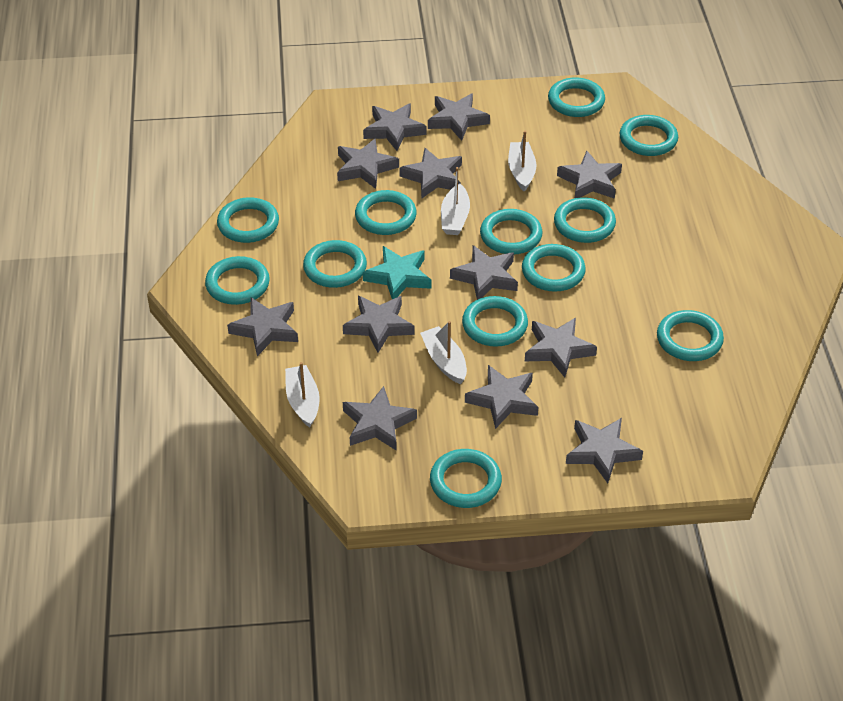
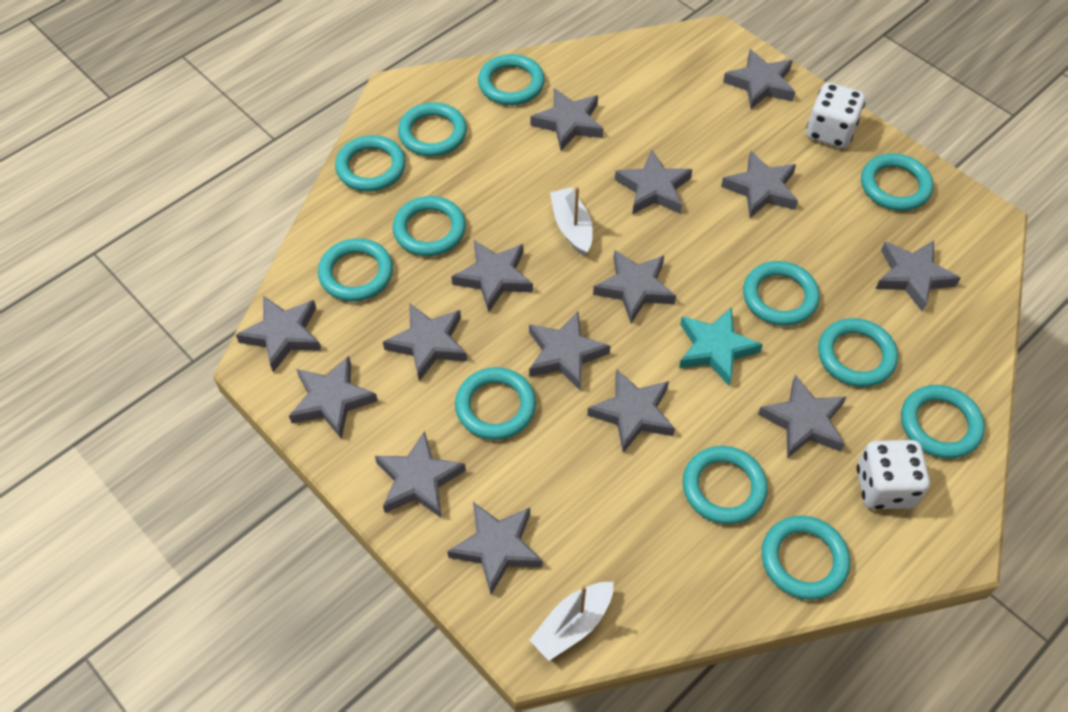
grey star: [227,297,298,356] [337,138,399,189] [343,296,415,353] [343,386,417,451] [363,104,426,151] [399,148,462,198] [428,93,490,141] [450,245,518,300] [465,365,538,429] [525,318,597,377] [557,150,622,199] [566,418,643,483] = 12 -> [236,296,322,372] [289,356,378,439] [375,431,466,518] [383,304,467,381] [447,502,542,594] [451,240,533,312] [529,311,610,390] [530,88,603,151] [587,369,675,453] [593,250,676,323] [615,150,692,215] [721,151,798,218] [723,49,795,109] [758,375,846,458] [876,240,960,312] = 15
white boat: [285,362,320,428] [420,321,467,384] [441,167,470,235] [508,131,536,192] = 4 -> [529,582,614,661] [550,187,593,255] = 2
white dice: none = 0 -> [806,83,865,148] [857,440,930,509] = 2

